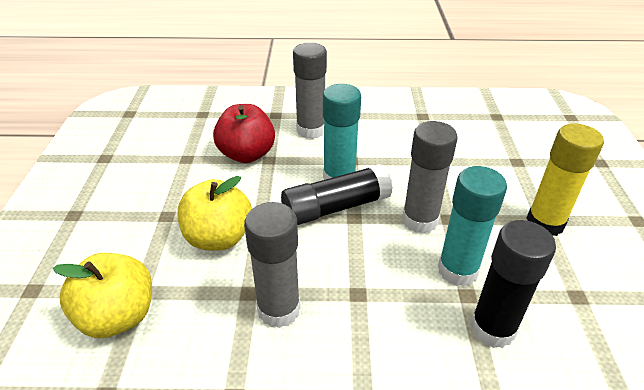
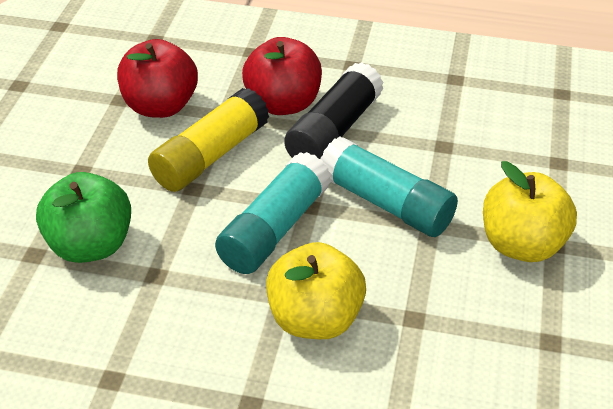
black glue stick: [281,164,393,225] [470,220,556,348] = 2 -> [284,62,383,159] = 1
green apple: none = 0 -> [36,172,131,263] = 1
grey glue stick: [244,202,300,328] [293,43,327,139] [402,121,458,234] = 3 -> none = 0
red apple: [213,104,275,163] = 1 -> [117,39,198,118] [242,37,322,115] = 2

